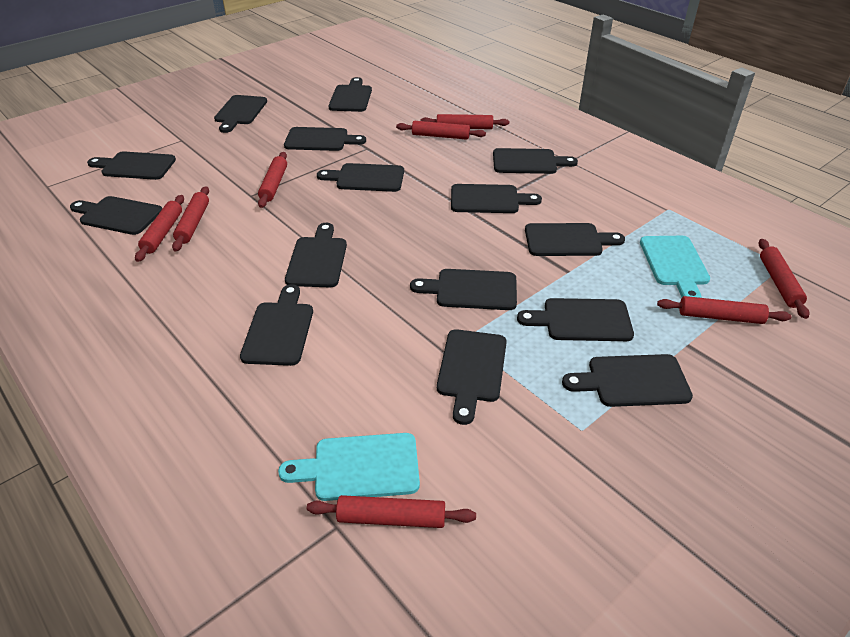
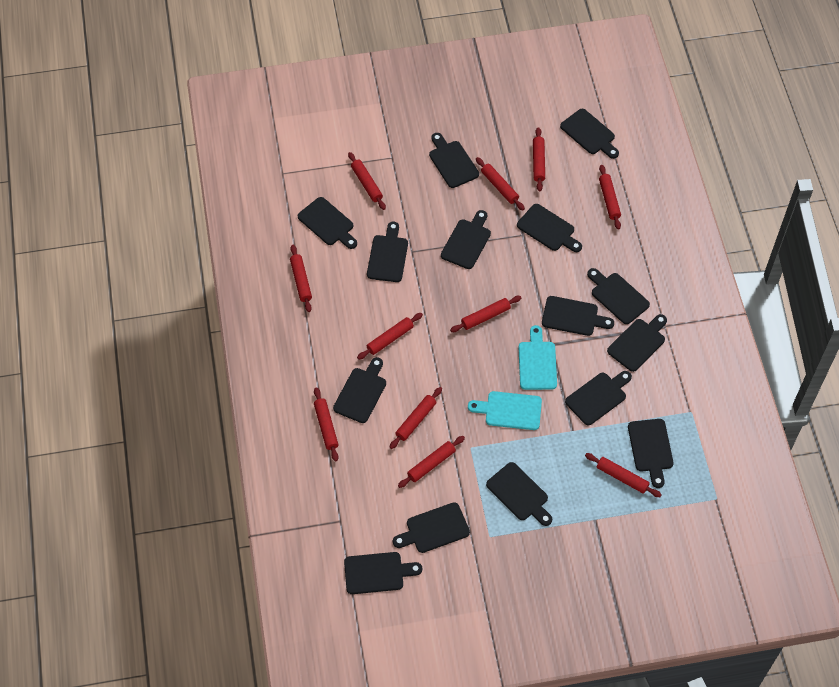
red rolling pin: [135,195,184,262] [172,186,209,252] [258,152,287,208] [307,495,476,528] [396,121,486,140] [421,114,509,129] [657,296,792,324] [758,239,809,319] = 8 -> [290,245,312,312] [314,387,339,462] [348,152,386,210] [357,313,423,360] [389,387,442,449] [398,436,465,488] [450,296,521,332] [476,157,525,211] [533,127,545,191] [585,453,662,497] [599,165,621,229] = 11

